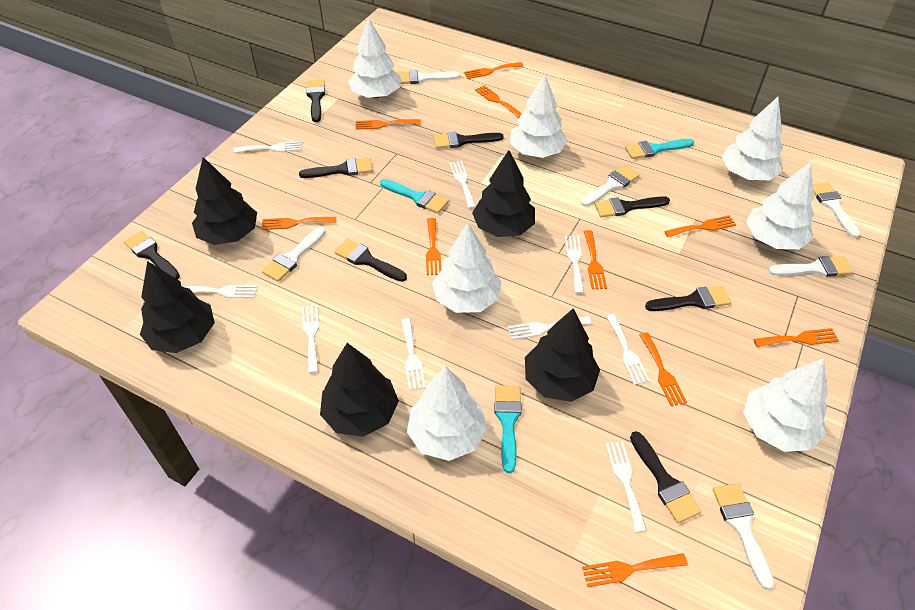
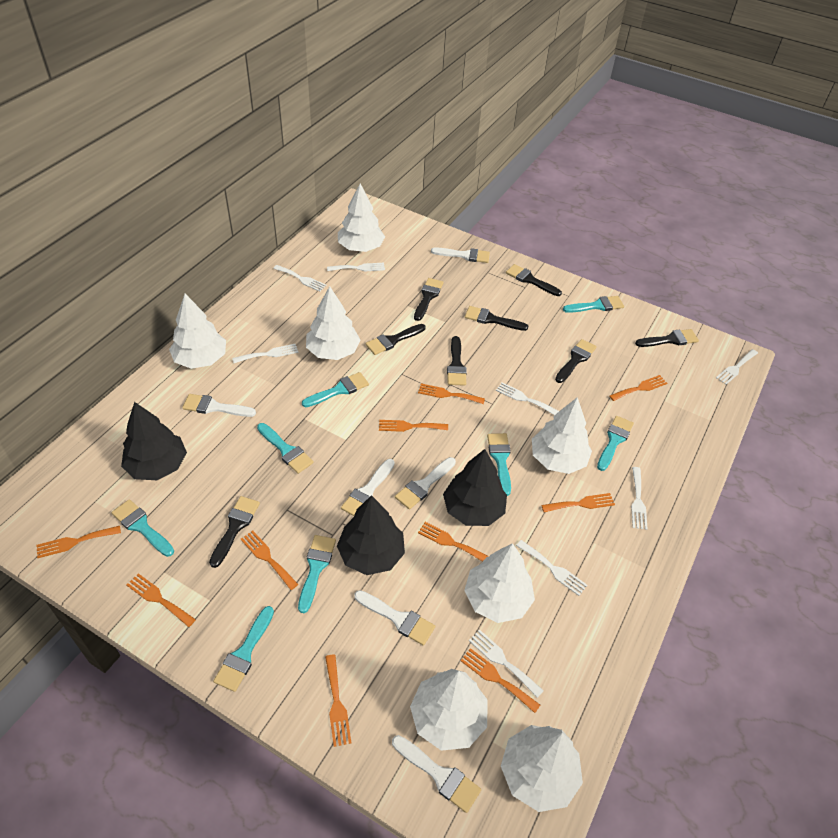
black tree: [140,261,215,353] [192,157,257,245] [320,343,399,437] [472,150,535,237] [525,308,600,402] = 5 -> [121,402,187,480] [337,495,405,575] [443,449,507,526] = 3
turquoise brush: [380,179,449,213] [495,385,522,473] [625,139,694,159] = 3 -> [112,499,174,557] [213,606,274,692] [257,423,314,474] [298,535,336,613] [302,372,369,407] [487,433,511,496] [563,296,624,313] [597,416,634,471] = 8
white fork: [182,285,258,298] [234,141,302,153] [302,305,319,373] [401,318,426,390] [449,161,476,209] [508,316,591,340] [565,236,584,294] [605,441,647,533] [606,314,650,385] = 9 -> [232,344,298,363] [273,265,326,292] [327,263,385,271] [469,629,544,698] [496,382,559,415] [516,540,588,596] [631,467,648,530] [716,349,758,385] = 8

